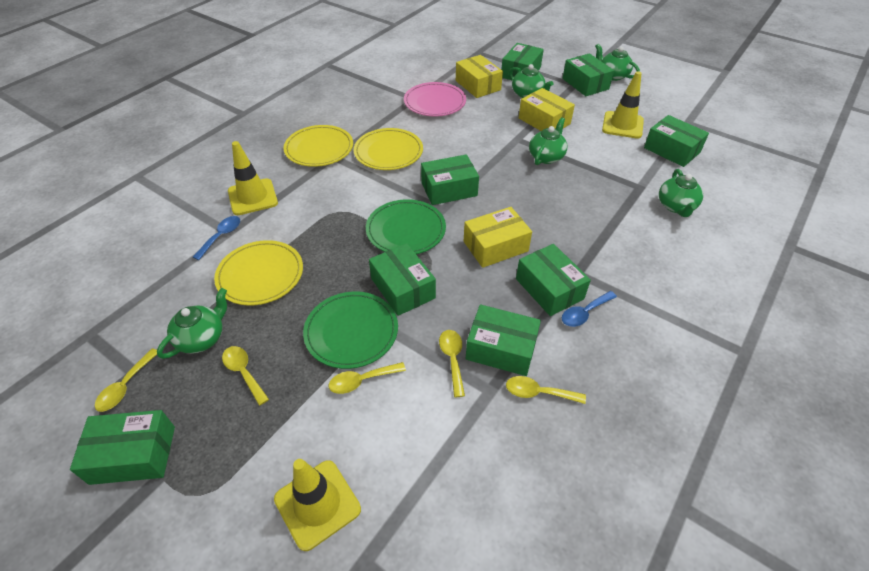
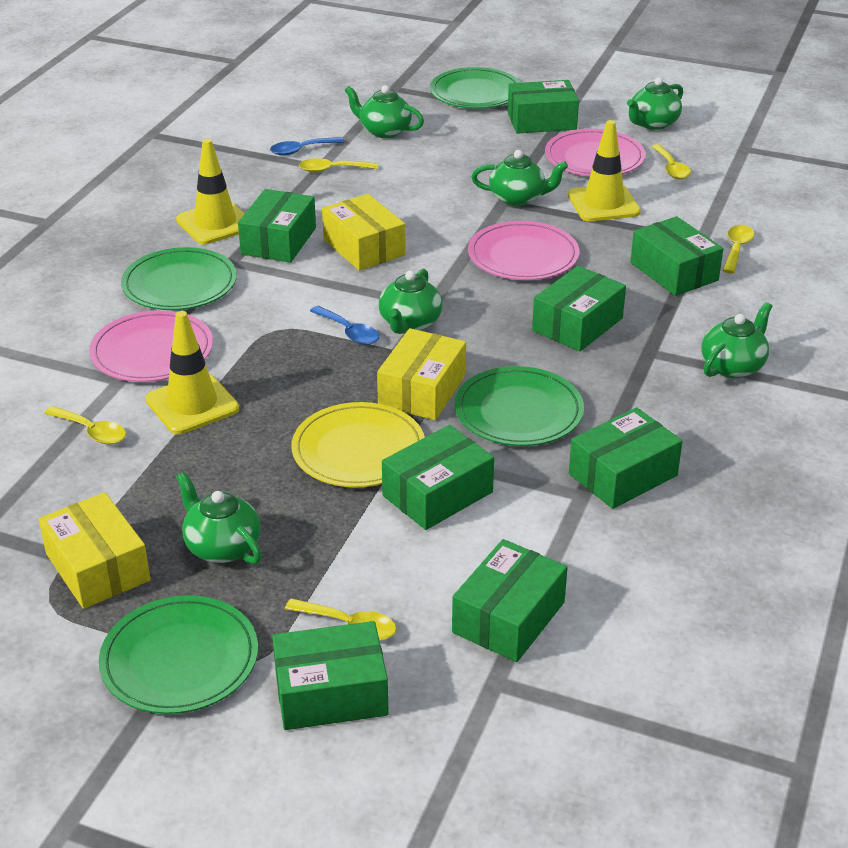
green plate: [303,291,398,369] [366,199,446,254] = 2 -> [99,595,258,714] [121,247,237,310] [430,67,521,109] [455,366,584,446] = 4
green teapot: [157,288,227,359] [509,64,553,98] [529,117,567,165] [595,43,640,81] [659,169,703,217] = 5 -> [176,472,262,564] [344,85,424,138] [379,269,442,334] [471,150,568,206] [627,77,683,130] [701,302,772,378] = 6
pink plate: [404,82,466,116] = 1 -> [89,310,213,382] [468,221,580,280] [545,129,646,176] = 3
yellow plate: [214,240,303,306] [283,125,353,167] [354,128,423,170] = 3 -> [292,402,425,487] = 1

